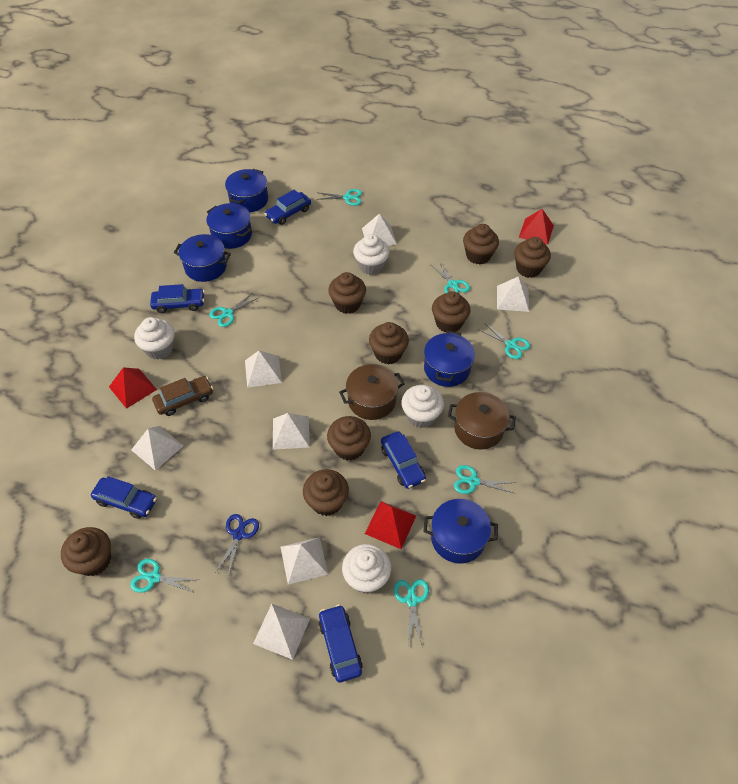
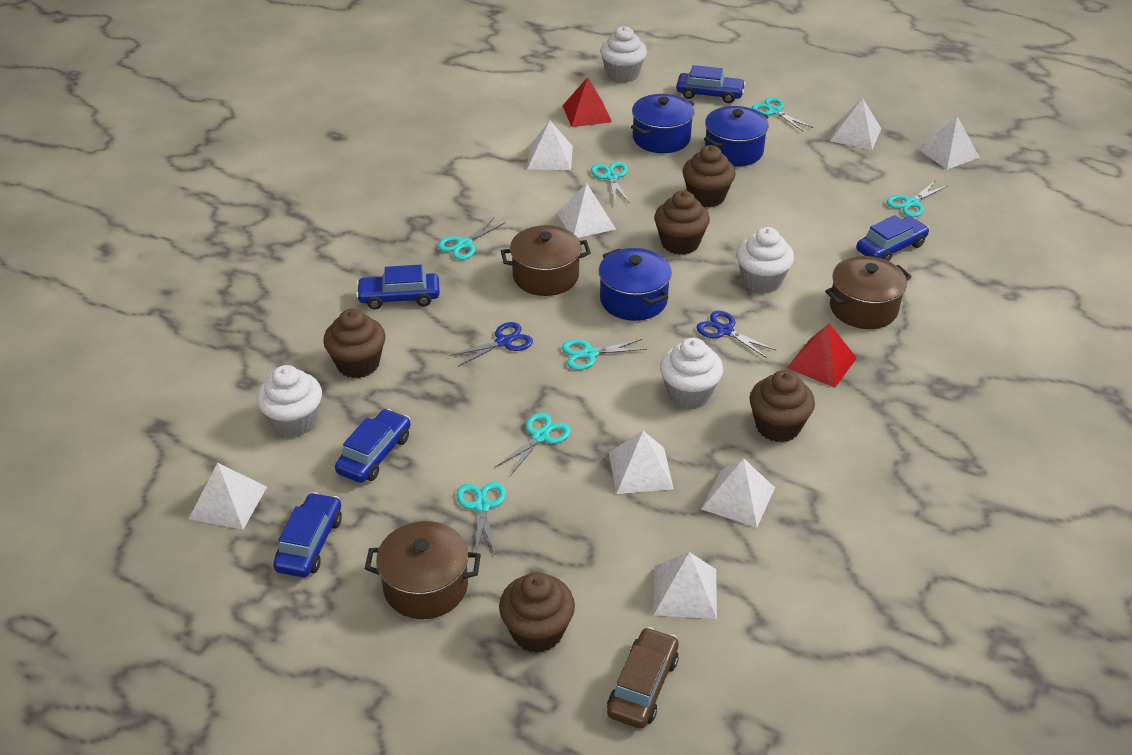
blue pot: [174,234,231,282] [206,203,252,249] [225,169,268,212] [423,499,498,563] [424,331,475,387] = 5 -> [599,248,672,321] [631,94,694,153] [704,106,769,167] = 3
blue scissors: [215,514,259,577] = 1 -> [450,322,533,366] [696,311,777,358] = 2
brown cupcake: [61,527,111,576] [303,469,349,516] [327,416,371,461] [328,272,366,314] [369,322,409,365] [432,291,470,332] [463,224,499,265] [514,237,551,278] = 8 -> [323,309,385,378] [499,572,575,653] [654,190,710,255] [683,145,736,207] [749,370,815,442] = 5
brown pot: [339,364,405,420] [448,392,516,450] = 2 -> [365,521,481,619] [501,225,591,296] [825,256,912,329] = 3
red pyramid: [109,367,157,409] [365,501,416,549] [519,209,554,245] = 3 -> [563,77,612,127] [787,324,857,388] = 2
white pyramid: [131,426,183,471] [245,351,282,388] [253,604,310,660] [273,413,310,450] [281,537,328,585] [362,213,397,246] [497,276,529,312] = 7 -> [189,463,267,530] [527,121,573,170] [557,183,616,238] [609,431,674,494] [653,552,717,619] [701,458,775,528] [830,98,881,150] [918,116,980,170] = 8

